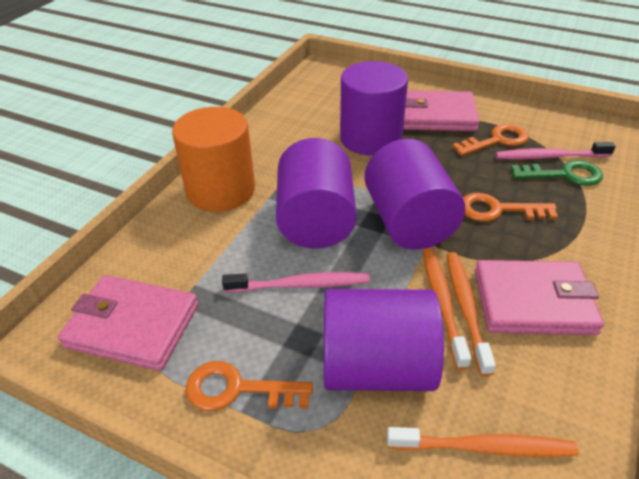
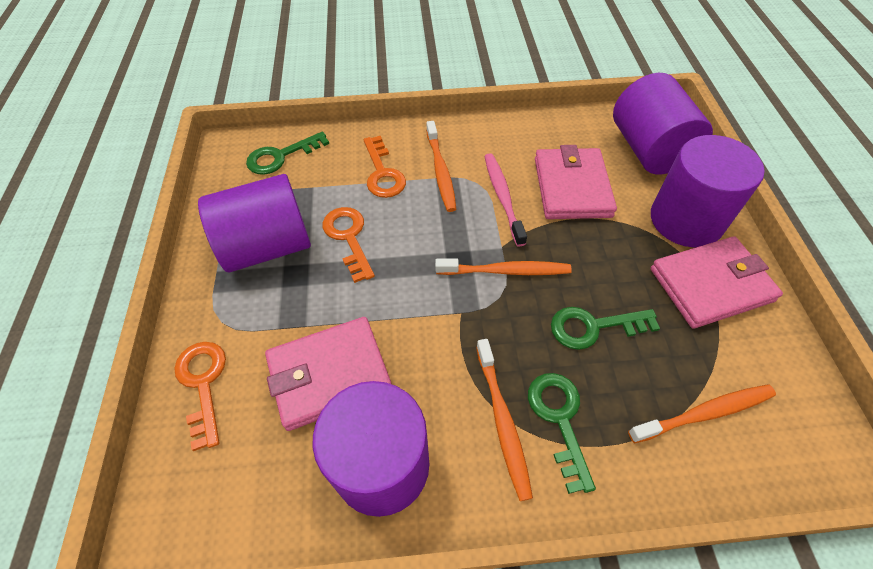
green key: [511,160,603,186] = 1 -> [246,132,329,175] [528,373,596,494] [551,307,660,350] = 3
orange cylinder: [172,107,255,212] = 1 -> none = 0
orange toothbrush: [387,427,579,457] [423,248,471,370] [447,252,496,376] = 3 -> [426,121,456,212] [435,259,572,275] [476,339,533,501] [628,384,776,443] = 4
pink toothbrush: [222,272,370,293] [496,142,616,160] = 2 -> [484,153,527,247] = 1

